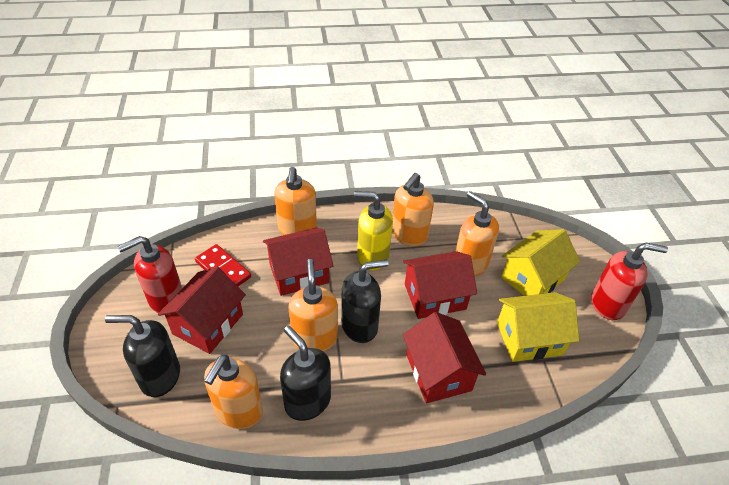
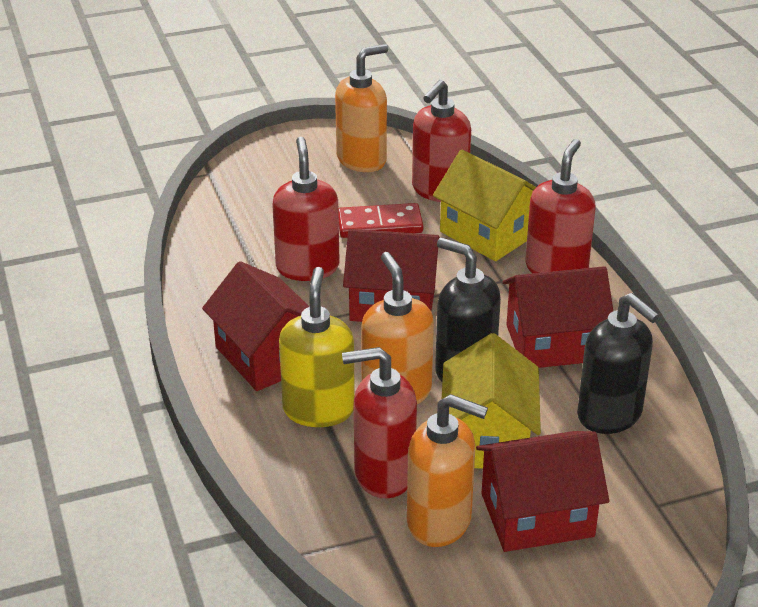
black soap dispenser: [105,315,180,397] [280,326,331,421] [341,260,389,343] = 3 -> [435,237,501,382] [577,293,659,434] = 2
orange soap dispenser: [204,355,263,429] [274,167,317,235] [288,259,338,351] [392,173,434,246] [456,191,499,277] = 5 -> [335,44,388,172] [361,252,434,404] [407,394,488,547] = 3
red soap dispenser: [117,236,182,313] [591,243,668,320] = 2 -> [272,136,340,281] [342,347,417,498] [412,80,471,202] [525,139,596,273] = 4

